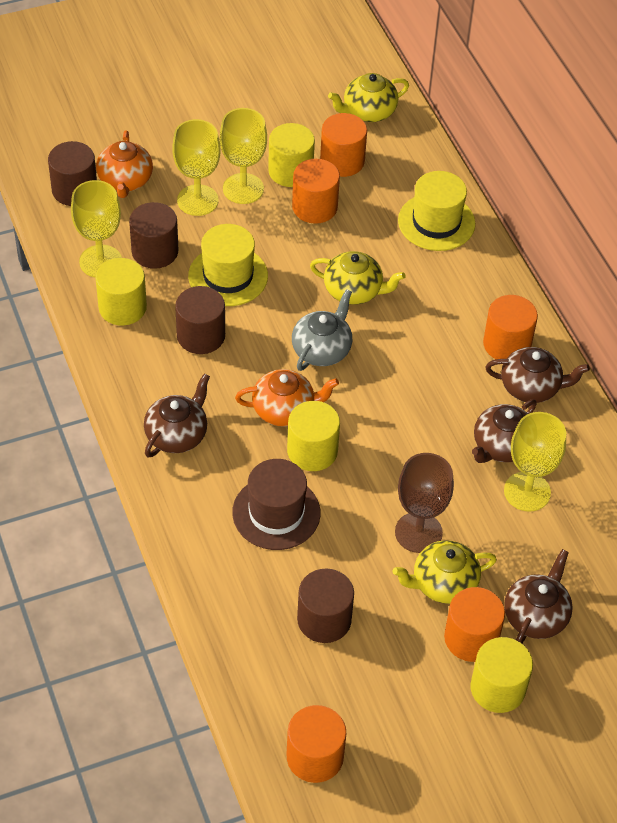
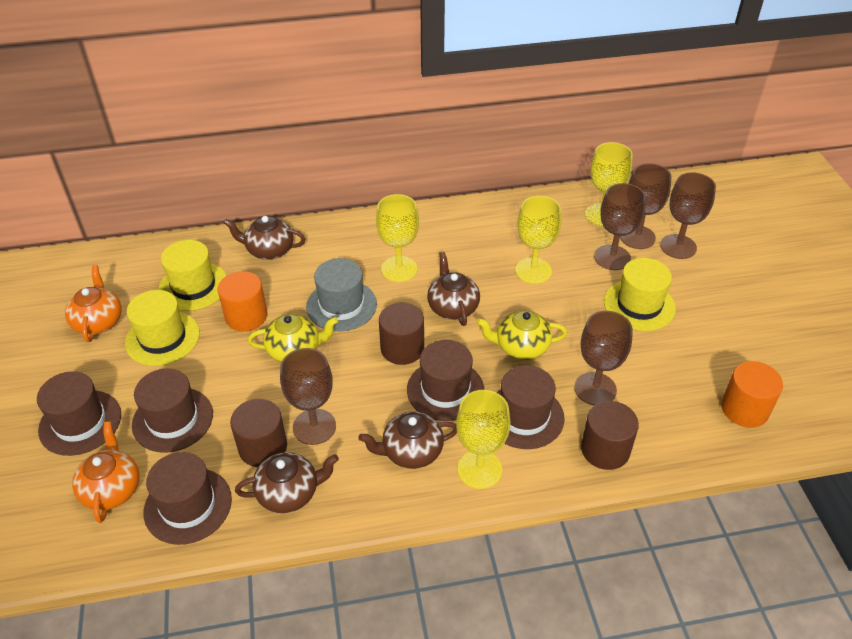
brown cylinder: [48,141,97,206] [129,202,178,269] [175,286,225,354] [297,569,354,643] = 4 -> [230,399,287,467] [379,303,424,365] [581,401,639,470] = 3
brown goblet: [395,453,454,553] = 1 -> [280,348,336,445] [575,311,633,406] [594,183,645,270] [620,163,672,249] [660,173,716,259] = 5
brown hat: [232,459,321,550] = 1 -> [37,371,121,456] [132,369,213,453] [144,452,232,545] [407,340,484,421] [496,365,565,449] = 5
grey hat: none = 0 -> [306,258,377,331] = 1
grey teapot: [292,289,353,371] = 1 -> none = 0
orange cylinder: [287,705,346,783] [292,159,340,224] [320,113,367,177] [444,587,505,662] [483,295,538,359] = 5 -> [217,271,267,331] [721,361,783,428] = 2
yellow cylinder: [96,258,147,326] [268,123,315,187] [287,401,340,471] [470,637,533,713] = 4 -> none = 0
yellow hat: [188,224,268,306] [398,171,475,251] = 2 -> [125,290,200,366] [158,240,227,311] [604,258,676,331] = 3
yellow teapot: [310,251,406,305] [328,73,409,122] [393,540,497,604] = 3 -> [248,314,338,362] [477,310,567,360] = 2

